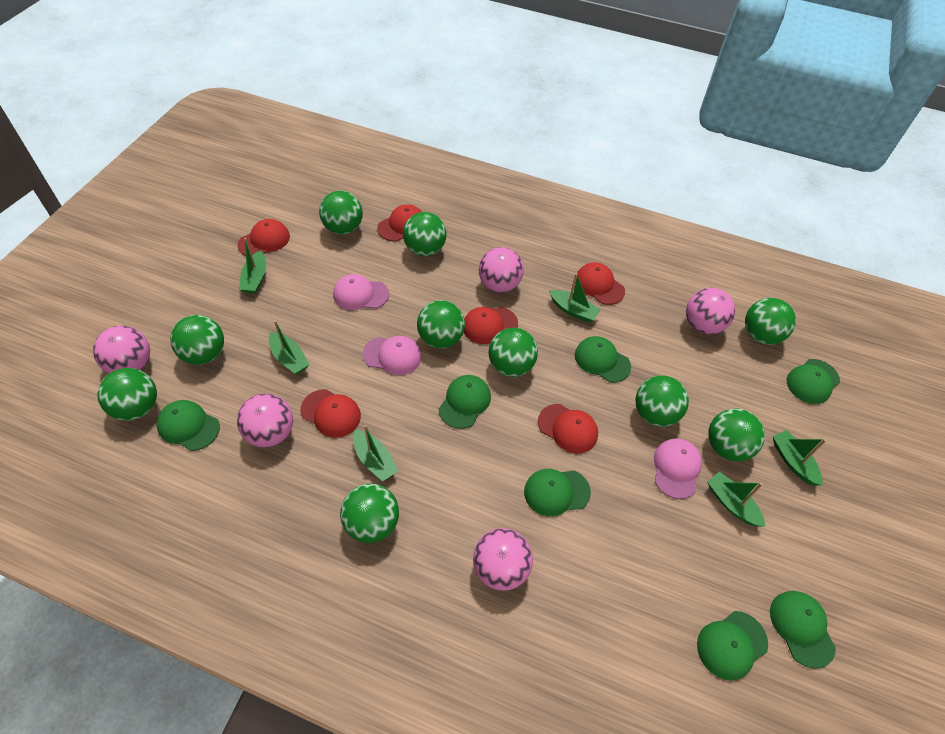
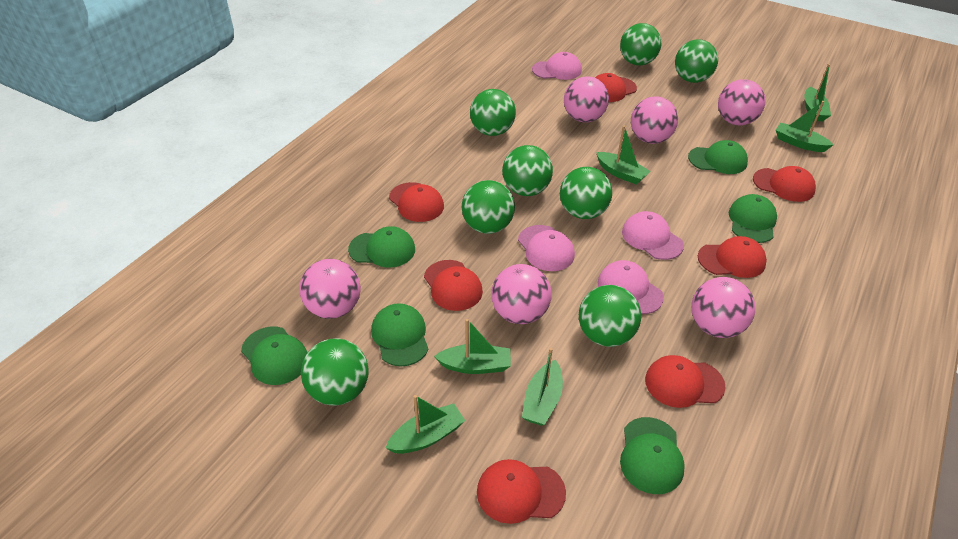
green ball: [97,368,157,421] [170,315,224,365] [319,191,363,234] [340,483,399,543] [403,212,446,256] [417,300,465,349] [489,328,538,377] [636,375,689,427] [708,409,765,462] [745,298,796,345] = 10 -> [301,338,369,406] [462,180,515,234] [470,89,516,136] [502,145,553,196] [560,167,612,219] [579,285,641,347] [620,23,661,65] [675,39,718,83] = 8
green cap: [156,400,220,451] [439,375,491,429] [524,469,591,516] [575,336,631,383] [697,611,768,681] [770,591,836,669] [787,359,840,404] = 7 -> [241,327,308,385] [348,226,415,268] [371,303,429,366] [620,417,685,494] [688,140,748,174] [729,194,777,243] = 6
pink ball: [93,325,150,373] [237,393,293,447] [473,528,533,591] [479,247,524,293] [686,288,735,334] = 5 -> [299,259,361,319] [491,264,552,324] [564,76,609,122] [631,96,678,144] [691,277,755,338] [718,79,766,125] = 6
pink cap: [333,274,389,310] [362,336,422,375] [654,438,702,499] = 3 -> [518,225,575,271] [532,52,582,80] [598,260,664,314] [622,211,684,260] = 4
red cap: [238,219,290,256] [301,389,361,438] [377,204,422,241] [464,307,518,344] [538,404,598,453] [575,262,625,305] = 6 -> [389,182,444,222] [424,260,483,311] [477,459,566,524] [595,73,637,102] [645,355,726,408] [698,236,767,278] [753,166,816,202] = 7

